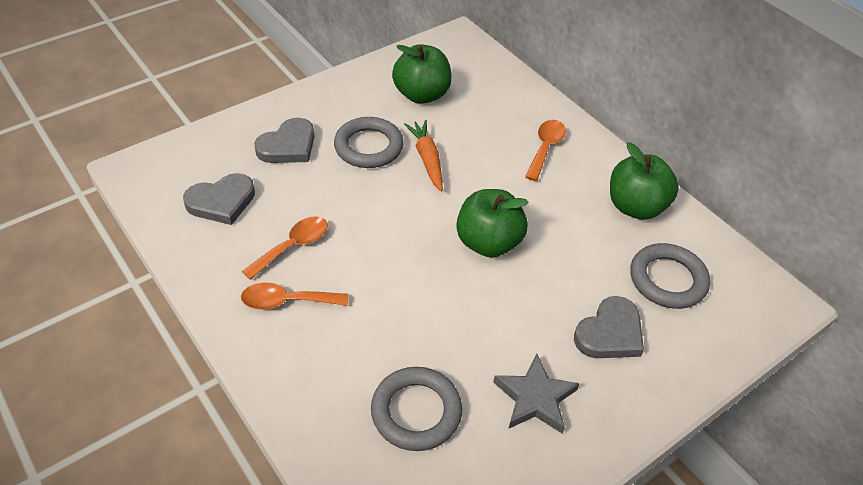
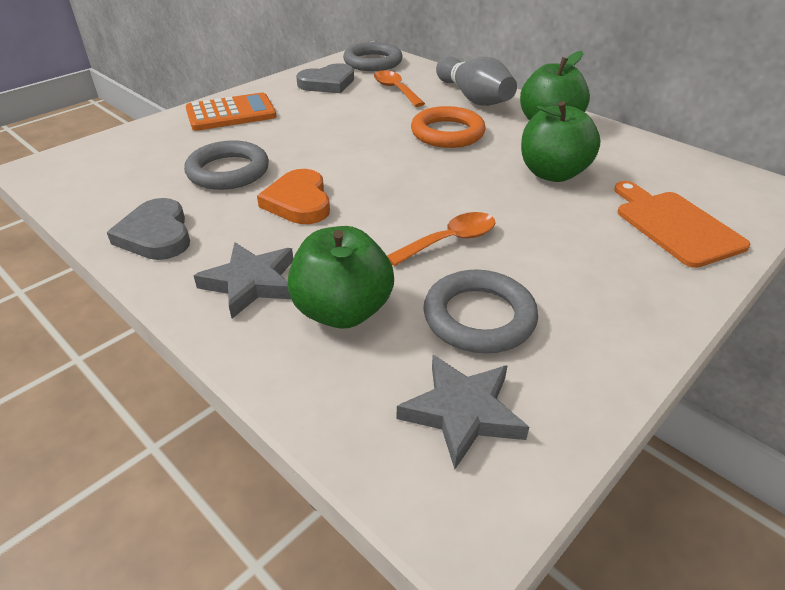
grey bowling pin: none = 0 -> [436,56,517,106] = 1
grey heart: [183,173,255,225] [254,118,314,163] [574,296,644,358] = 3 -> [107,198,190,260] [296,63,354,93] = 2
grey star: [493,354,580,434] = 1 -> [193,242,293,319] [397,355,529,469] = 2
orange calculator: none = 0 -> [185,93,277,131] = 1
orange carrot: [404,120,443,191] = 1 -> none = 0
orange cutting board: none = 0 -> [614,181,750,268] = 1
orange heart: none = 0 -> [257,169,330,224] = 1
orange ring: none = 0 -> [411,106,486,148] = 1
orange spoon: [241,283,348,310] [242,216,328,280] [525,120,566,181] = 3 -> [374,70,425,107] [387,212,495,266] = 2

